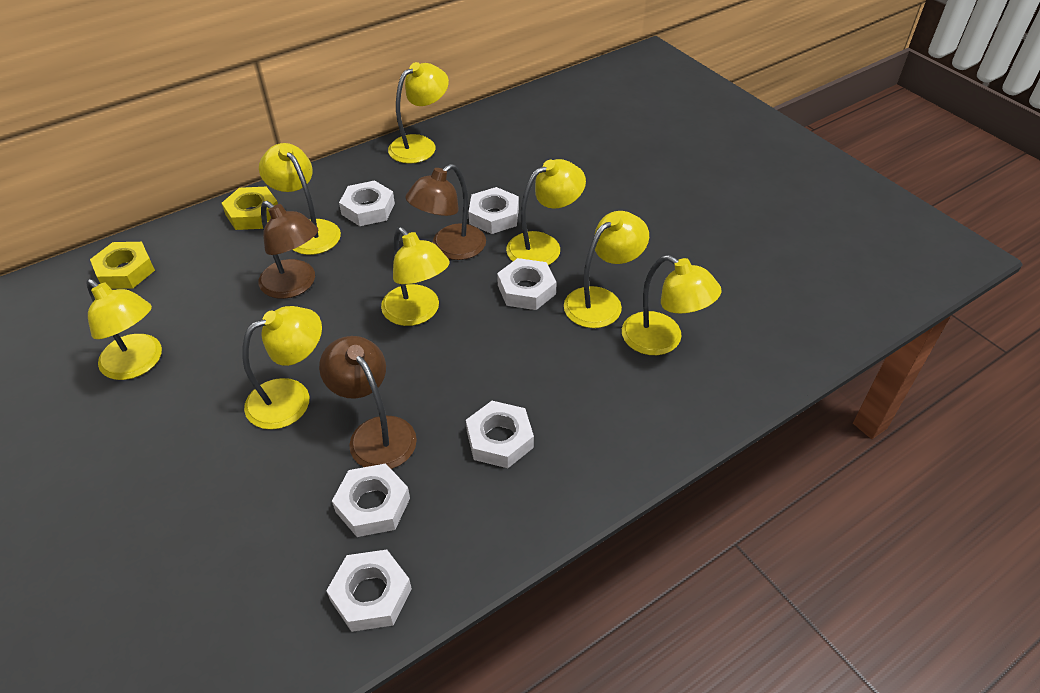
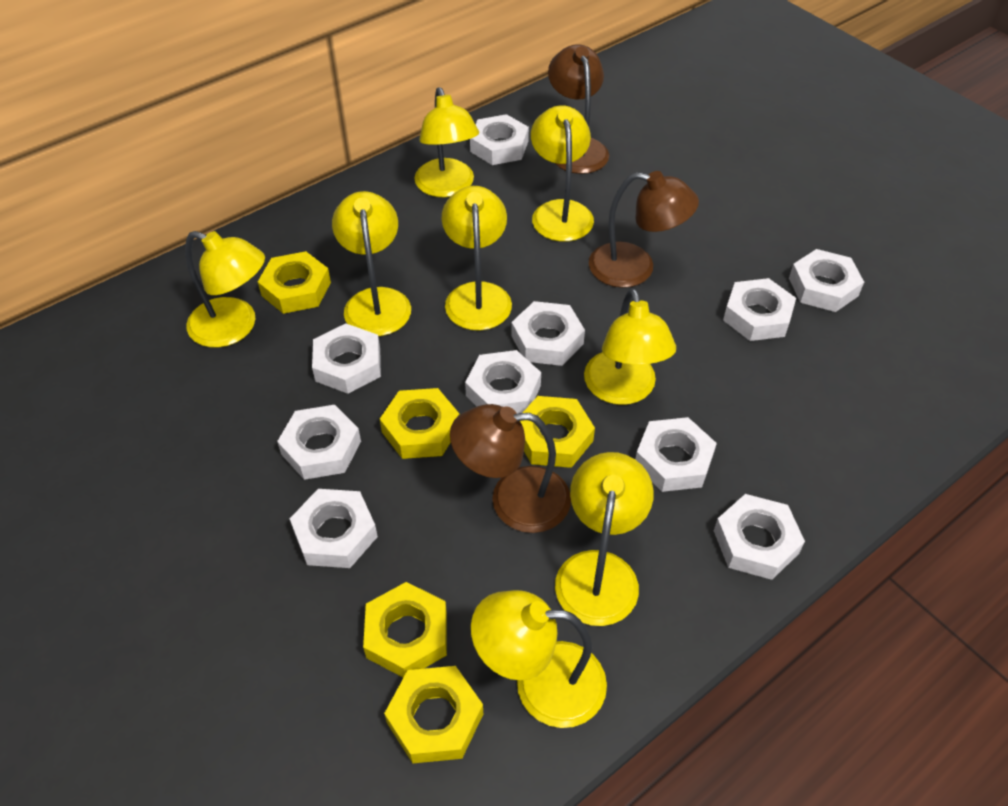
white nut: [326,550,412,632] [332,463,410,537] [339,180,395,226] [466,401,534,468] [469,187,519,234] [497,258,557,310] = 6 -> [277,405,361,480] [290,489,378,568] [312,323,381,394] [465,350,541,414] [470,114,529,165] [511,301,585,366] [635,417,717,492] [714,494,805,580] [723,278,796,341] [789,249,864,312] = 10
yellow nut: [90,242,155,289] [222,187,278,230] = 2 -> [258,251,331,314] [363,582,447,678] [380,388,459,459] [384,666,483,763] [520,396,595,468] = 5

